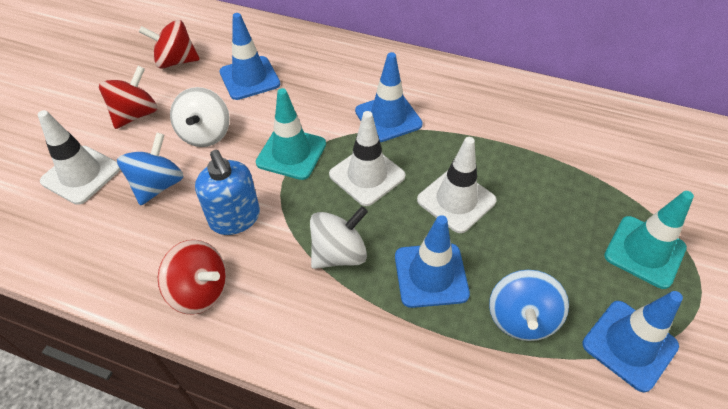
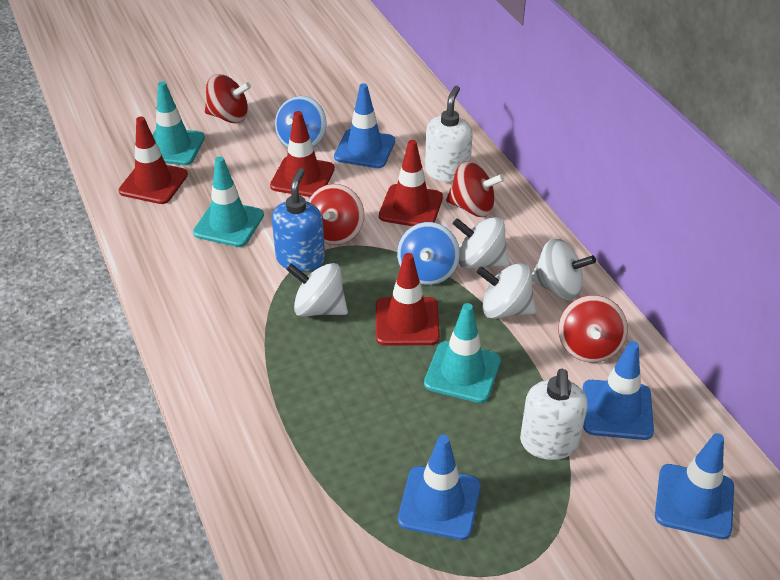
red spinning top: [99,66,157,129] [139,20,200,69] [158,240,227,315] = 3 -> [205,74,251,123] [308,184,364,245] [446,161,504,217] [558,295,628,362] = 4
red traffic cone: none = 0 -> [119,116,188,204] [270,111,335,197] [376,253,440,346] [379,140,443,226] = 4
turquoise traffic cone: [256,88,326,180] [604,191,694,289] = 2 -> [153,81,205,165] [193,157,264,247] [424,303,501,403] = 3
white soap dispenser: none = 0 -> [425,86,473,182] [520,369,588,460] = 2
white spinning top: [170,87,230,147] [310,206,368,269] = 2 -> [286,263,348,317] [453,217,509,269] [477,263,536,319] [532,238,596,300] = 4
white traffic cone: [38,110,120,205] [329,111,406,206] [417,137,497,233] = 3 -> none = 0

